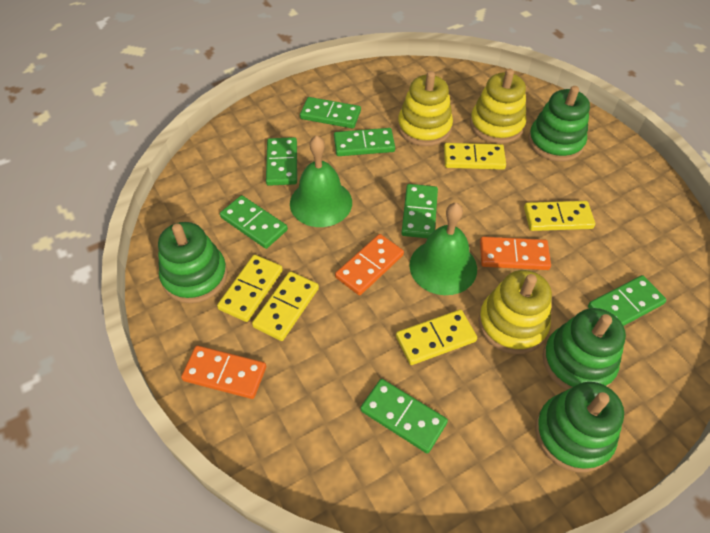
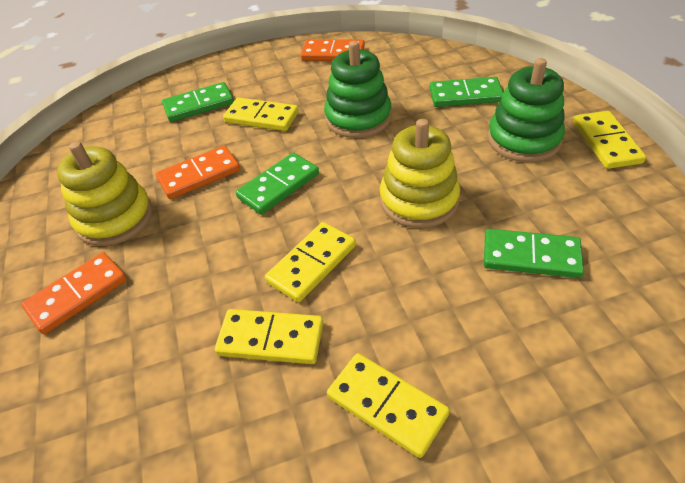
green bell: [290,135,352,227] [409,203,477,295] = 2 -> none = 0
green domino: [220,195,288,249] [266,137,297,186] [300,97,361,128] [334,128,395,156] [360,379,448,453] [401,184,438,238] [588,275,667,326] = 7 -> [162,82,234,122] [236,153,319,215] [430,77,504,107] [484,229,584,278] = 4
green stacking toy: [158,222,227,303] [528,86,590,162] [535,382,624,472] [543,308,626,390] = 4 -> [324,41,392,138] [488,58,565,162] = 2
yellow stacking toy: [398,71,453,146] [470,69,526,144] [478,270,552,354] = 3 -> [57,142,153,246] [380,119,460,228] = 2

